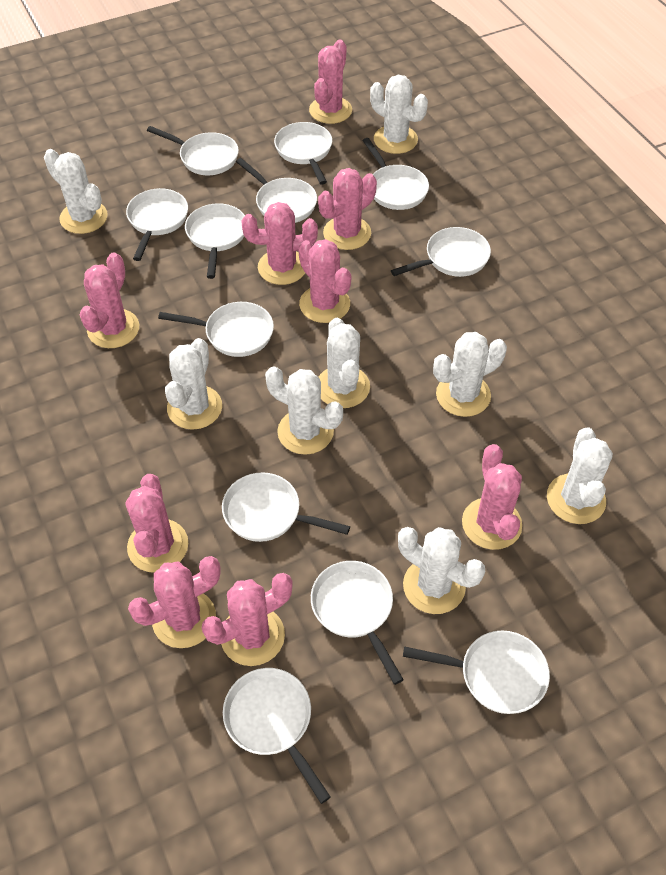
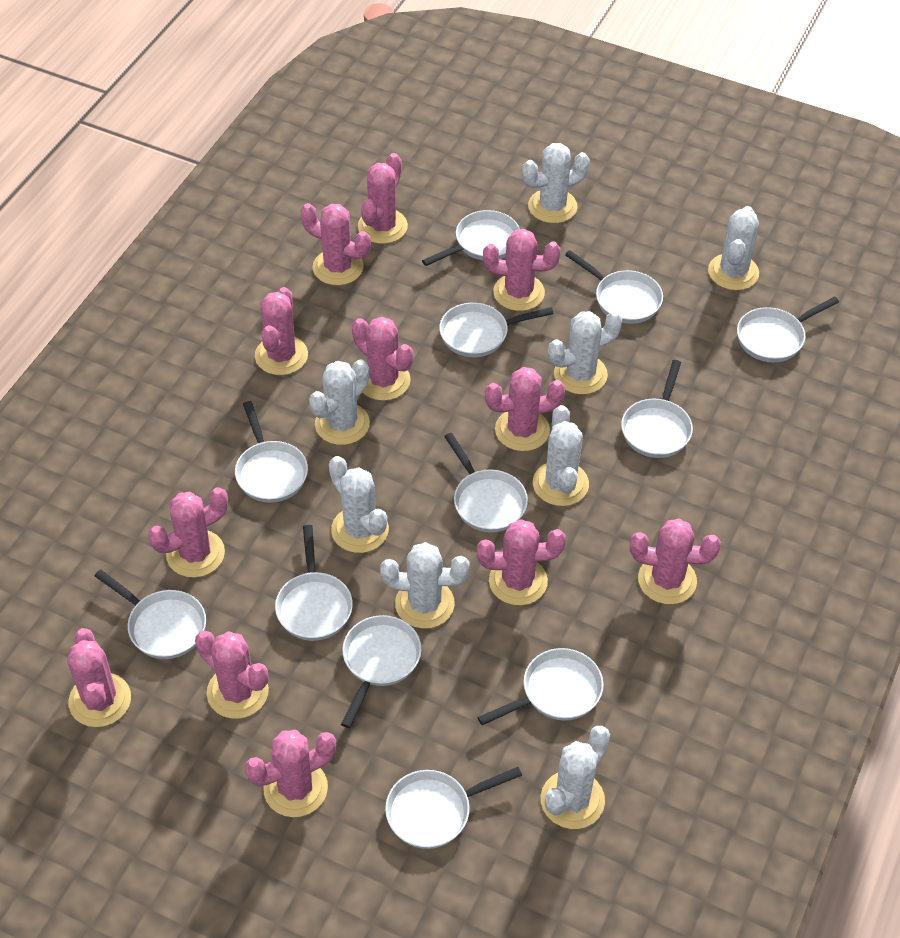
pink cactus: [80,253,139,348] [126,474,188,572] [128,556,221,648] [202,573,293,666] [241,202,318,285] [298,239,351,323] [309,40,352,124] [318,168,377,250] [462,444,522,550] = 9 -> [67,628,131,727] [148,487,228,578] [195,631,269,719] [245,730,336,817] [255,287,308,375] [300,203,371,286] [352,317,413,401] [358,153,408,244] [477,519,566,606] [483,229,561,311] [485,367,565,451] [630,519,721,604] = 12

